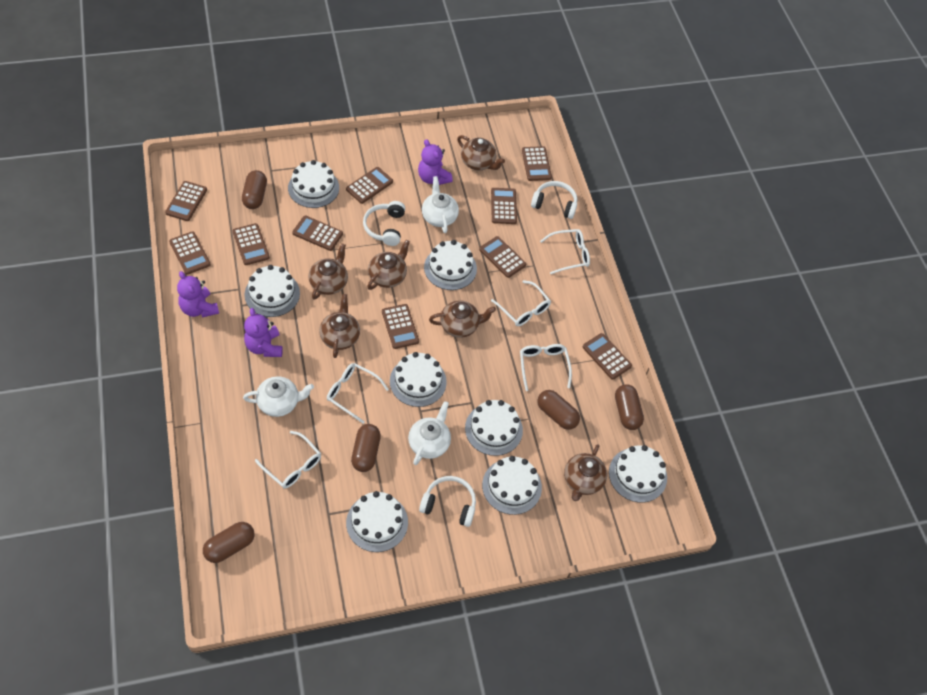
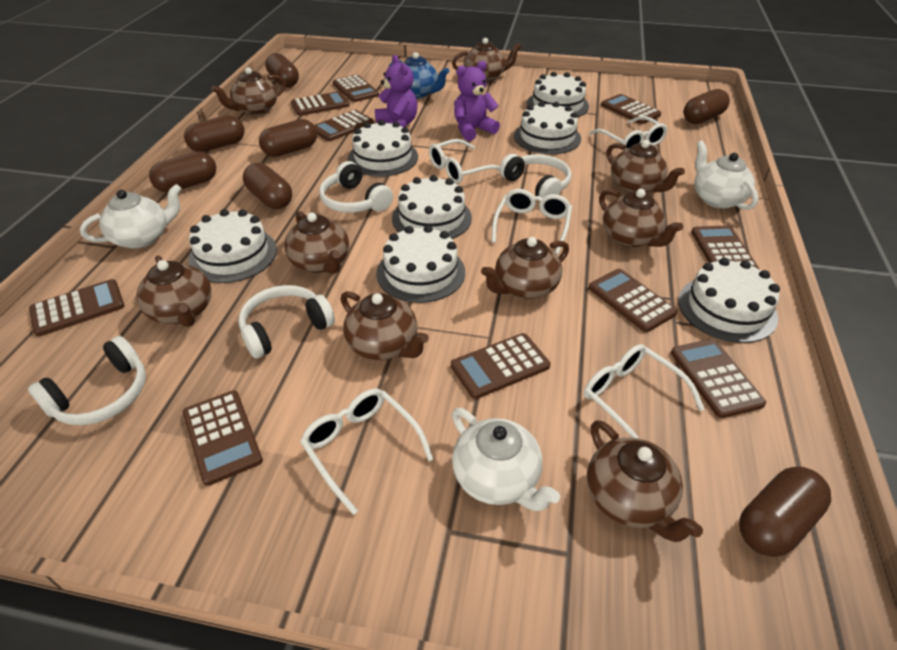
blue teapot: none = 0 -> [389,52,449,98] = 1
brown capsule: [203,522,255,563] [242,170,267,209] [351,424,381,472] [537,390,580,430] [615,384,644,430] = 5 -> [149,151,216,193] [184,115,244,152] [243,163,292,209] [259,119,317,157] [265,53,299,88] [684,89,730,124] [739,466,831,557] = 7
brown teapot: [309,243,348,299] [319,294,360,358] [367,239,410,290] [429,300,496,338] [457,135,505,170] [564,444,607,501] = 6 -> [136,255,212,327] [211,67,286,115] [284,211,349,274] [341,291,429,360] [452,38,521,82] [481,237,569,299] [587,420,703,542] [599,189,683,247] [607,140,685,193] = 9
purple teddy bear: [177,271,219,318] [244,308,283,357] [418,139,453,185] = 3 -> [375,55,418,127] [454,61,500,141] = 2
white cake: [244,265,300,317] [288,160,339,208] [346,491,408,552] [390,352,447,407] [424,240,477,290] [465,400,523,456] [482,456,542,515] [609,445,667,503] = 8 -> [188,209,277,283] [348,120,418,177] [376,225,465,303] [392,175,472,239] [514,101,581,154] [527,72,589,117] [678,258,780,343] = 7
white headphones: [363,201,405,246] [419,476,476,527] [531,181,577,219] = 3 -> [28,336,146,425] [239,285,335,358] [319,161,393,213] [499,154,571,198] = 4

